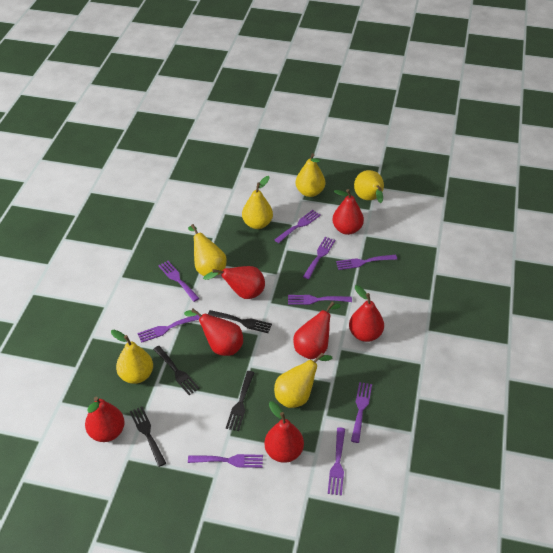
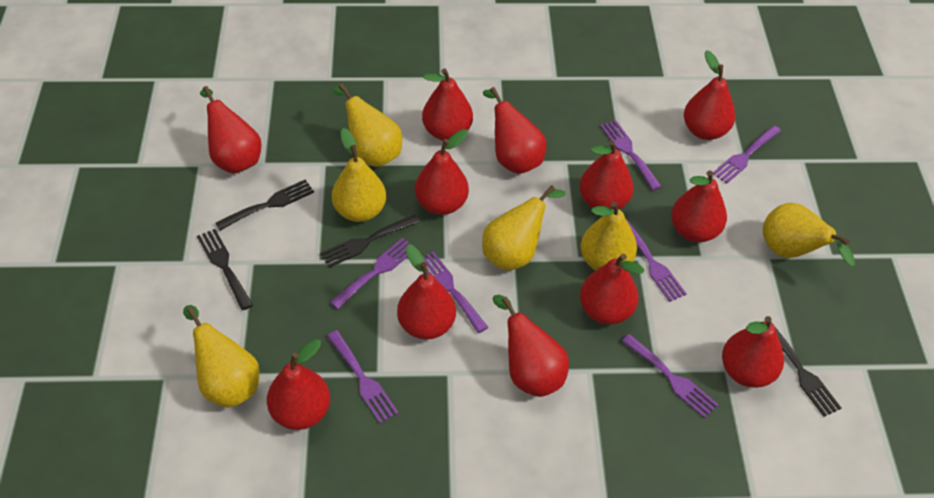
purple fork: [137,315,200,343] [158,261,199,302] [188,454,263,468] [275,210,321,243] [288,295,352,305] [303,237,335,279] [328,427,345,496] [336,255,397,270] [351,382,372,443] = 9 -> [327,330,399,423] [330,238,412,309] [423,251,488,333] [600,120,662,190] [622,334,719,418] [626,219,686,302] [713,125,781,184] = 7
red pear: [85,397,125,442] [184,309,243,356] [203,266,265,299] [264,401,304,463] [293,302,341,359] [332,189,364,235] [349,285,384,342] = 7 -> [200,86,262,174] [267,339,330,430] [397,244,456,340] [415,129,469,215] [422,68,473,141] [483,87,547,174] [492,295,569,397] [579,140,634,209] [580,253,644,324] [671,170,727,242] [684,50,735,140] [722,316,784,388] = 12

